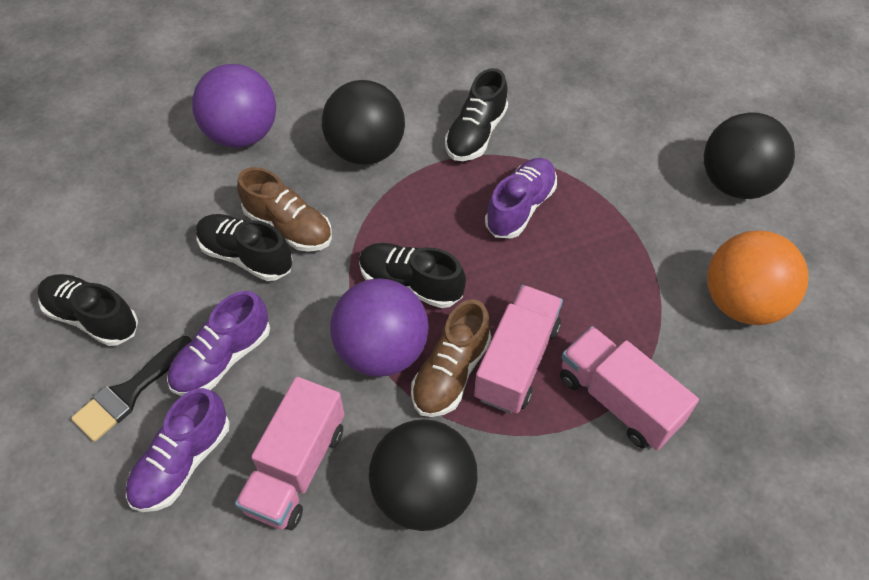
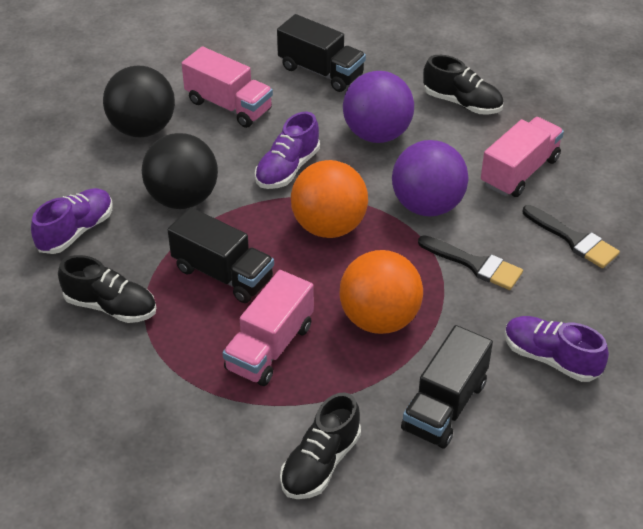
black ball: [322,80,405,165] [369,419,477,531] [704,112,795,199] = 3 -> [103,66,175,137] [141,133,218,209] = 2
black brush: [71,336,192,442] = 1 -> [418,235,523,290] [523,205,620,268] = 2
black shoe: [38,274,138,346] [196,214,293,281] [359,243,466,308] [445,68,508,161] = 4 -> [58,255,156,323] [280,392,361,499] [423,55,503,115] = 3
black truck: none = 0 -> [168,207,274,303] [277,14,366,92] [401,325,493,449] = 3
brown shoe: [237,167,332,252] [411,299,491,417] = 2 -> none = 0
orange ball: [707,231,809,325] = 1 -> [291,160,368,238] [339,250,423,334] = 2

